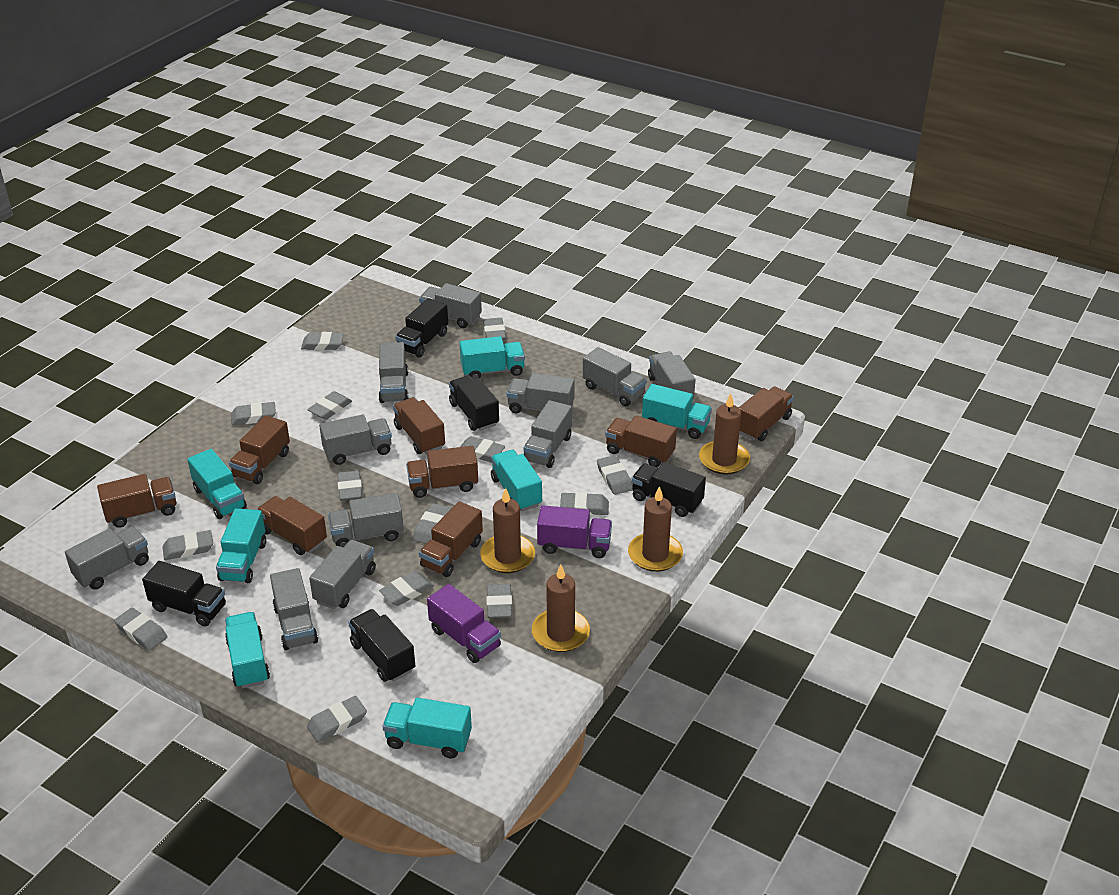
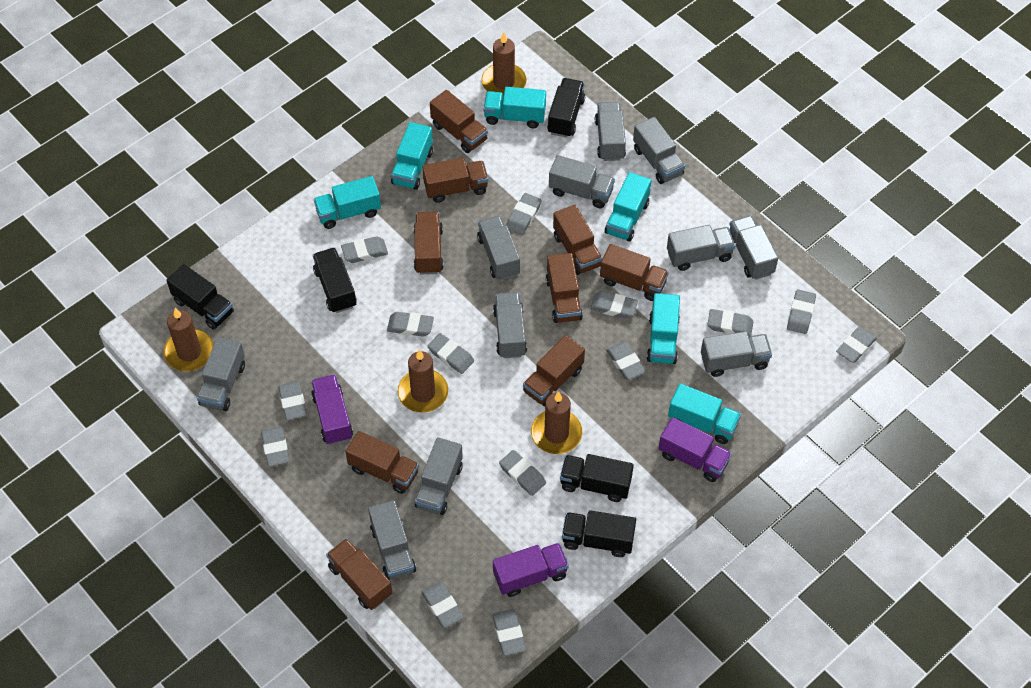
brown truck: [97,474,176,528] [229,415,290,484] [257,496,327,555] [393,397,445,454] [406,446,478,498] [419,501,483,577] [605,415,677,467] [739,386,794,441] = 8 -> [326,538,392,610] [345,431,419,494] [414,212,444,274] [423,158,488,203] [430,90,488,153] [523,335,585,406] [546,253,583,323] [553,205,602,275] [600,244,669,301] = 9
purple truck: [427,584,501,663] [537,505,612,558] = 2 -> [311,374,353,445] [493,543,569,597] [658,417,732,482] = 3
turquoise truck: [187,449,247,519] [216,508,266,583] [225,612,270,688] [382,698,472,758] [459,336,525,379] [491,450,542,511] [642,384,712,439] = 7 -> [314,176,381,229] [391,122,433,190] [484,87,546,128] [605,172,651,241] [647,293,680,364] [668,383,741,444] = 6

